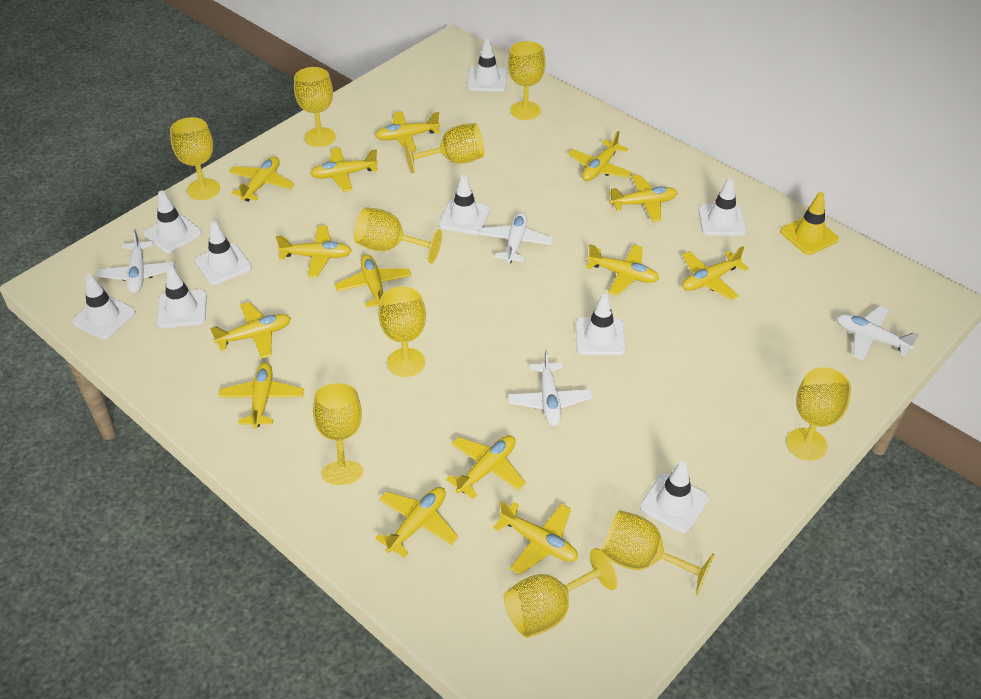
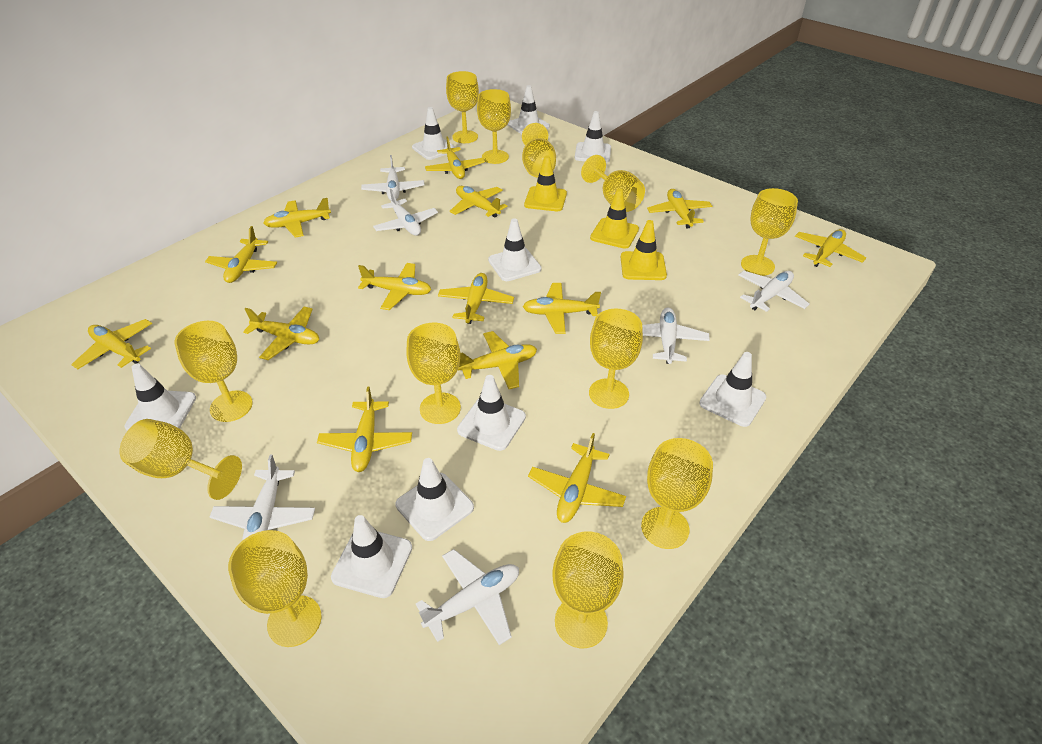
white plane: [97,229,175,294] [479,212,553,263] [508,350,593,426] [836,306,919,360] = 4 -> [210,454,315,541] [361,155,424,201] [373,189,438,236] [416,549,519,645] [642,307,710,364] [738,271,810,312] = 6
yellow goblet: [170,117,220,200] [294,67,336,147] [313,383,363,485] [354,207,442,264] [378,287,426,377] [404,123,485,174] [504,548,618,638] [508,41,546,120] [601,510,715,596] [786,367,851,461] = 10 -> [120,419,242,500] [175,321,253,422] [228,530,322,647] [406,323,461,424] [446,71,479,143] [477,89,511,164] [522,123,556,178] [552,532,624,648] [581,155,645,212] [589,309,643,409] [641,438,713,549] [741,188,798,276] = 12
yellow traffic cone: [780,192,839,255] = 1 -> [524,155,567,211] [590,188,639,249] [621,220,667,280] = 3

